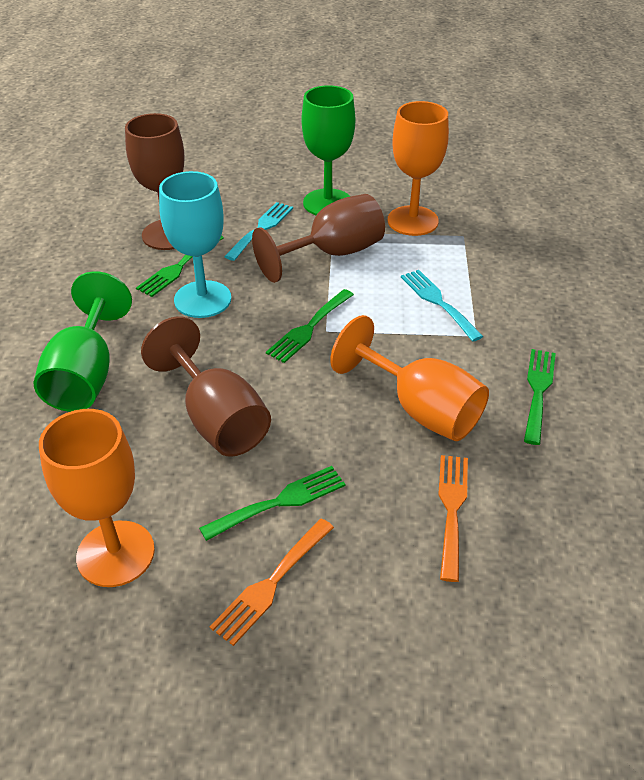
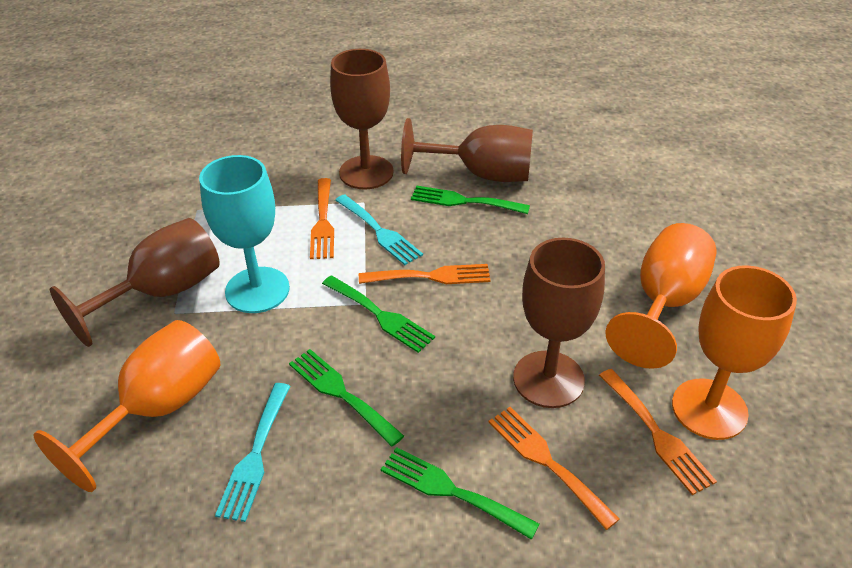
brown goblet: [125,113,184,250] [141,317,271,457] [252,194,385,283] = 3 -> [50,218,220,347] [330,49,393,189] [401,118,533,182] [513,238,605,408] = 4
green goblet: [34,271,132,412] [302,85,355,215] = 2 -> none = 0
orange fork: [210,518,334,646] [438,455,468,582] = 2 -> [310,178,334,259] [359,264,491,284] [489,407,620,530] [599,369,717,495] = 4

